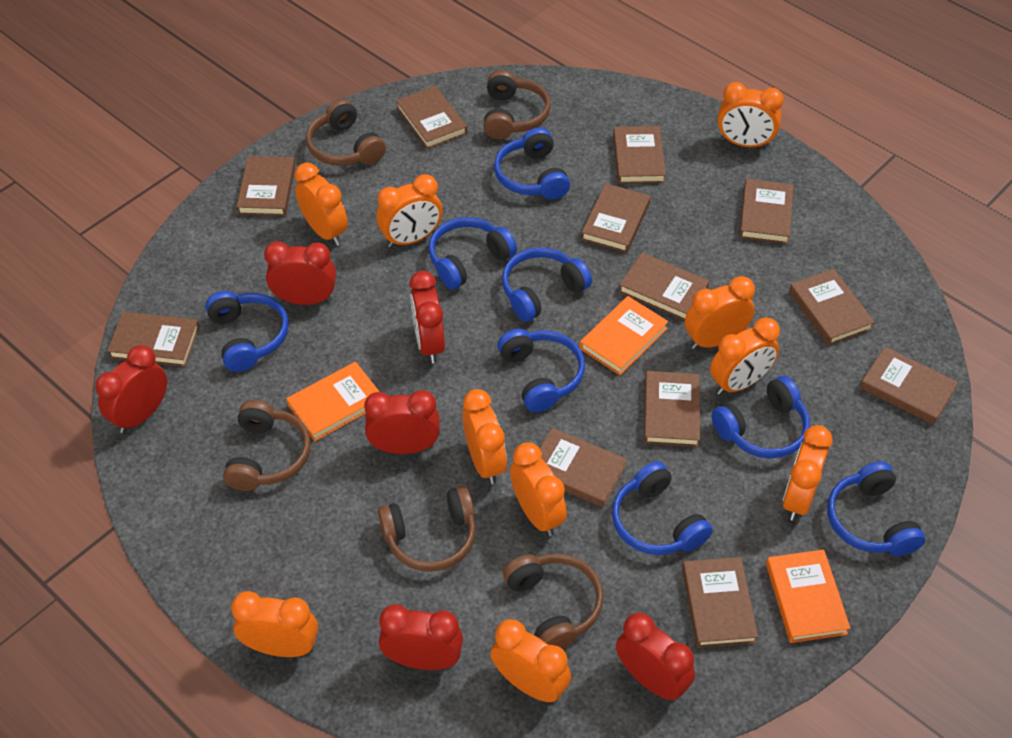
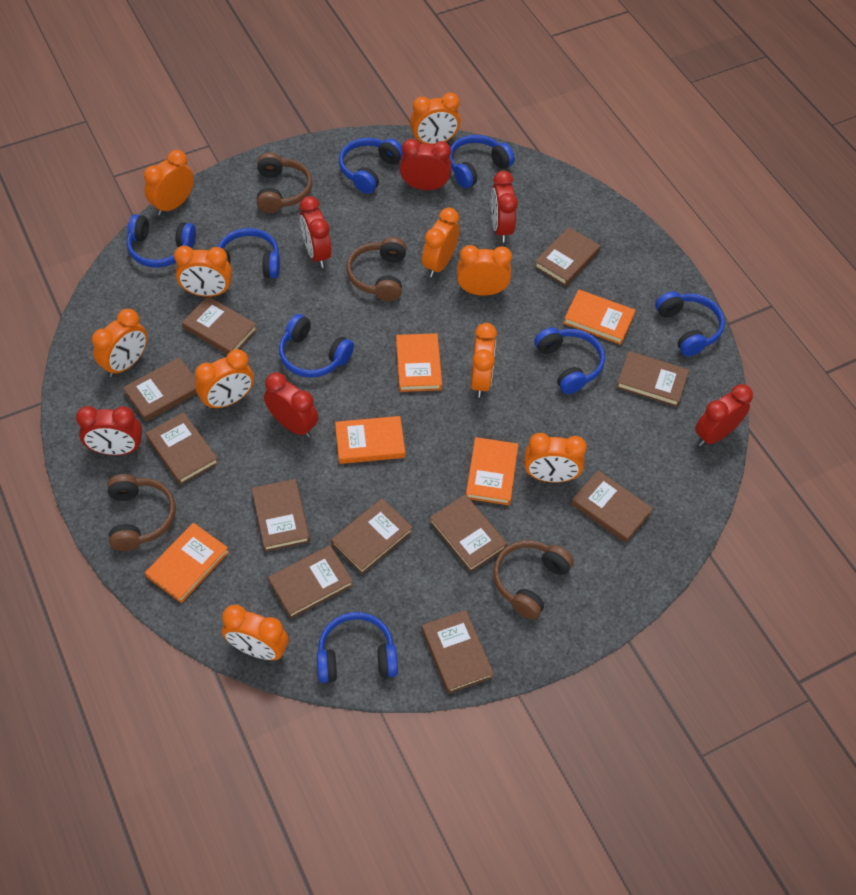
brown book: [107,311,200,367] [237,156,295,216] [396,86,467,149] [539,428,627,507] [581,183,651,253] [613,126,666,184] [619,252,710,321] [644,371,700,447] [682,557,758,648] [739,179,794,244] [789,269,875,345] [860,347,958,425] = 12 -> [123,357,197,422] [146,412,219,485] [182,296,257,354] [251,479,310,552] [268,545,353,619] [331,498,413,574] [421,610,494,694] [429,494,507,572] [534,227,600,286] [571,470,653,543] [616,351,689,407] = 11
brown headphones: [223,400,311,491] [306,99,386,166] [378,486,476,572] [483,70,551,139] [503,554,604,649] = 5 -> [107,474,176,551] [257,152,312,213] [347,237,407,301] [493,540,574,620] = 4
orange book: [286,362,380,441] [580,296,668,375] [766,549,850,643] = 3 -> [145,523,229,603] [335,416,405,464] [396,333,442,392] [466,437,518,505] [563,289,636,345] = 5

